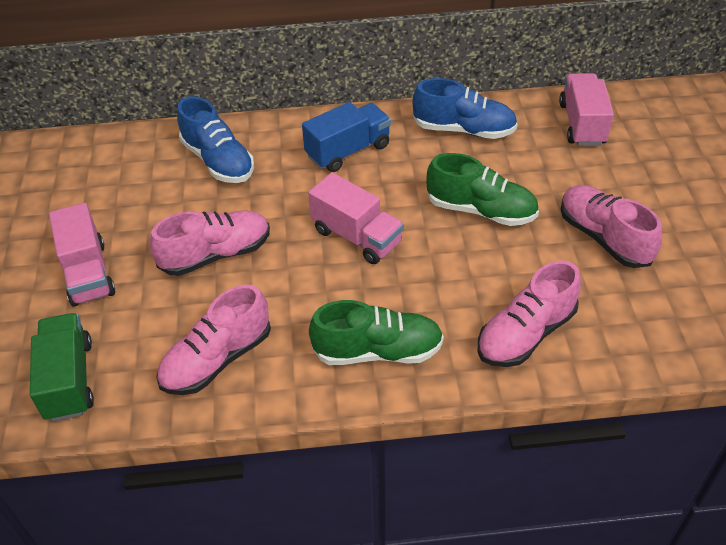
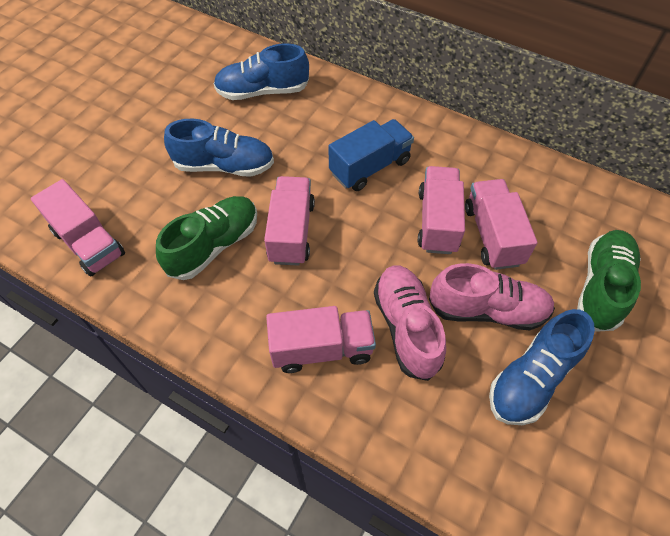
blue shoe: [177,96,254,183] [413,78,518,139] = 2 -> [164,119,274,177] [213,43,309,100] [489,309,595,425] = 3
green truck: [30,313,94,422] = 1 -> none = 0
pink shoe: [150,210,270,276] [156,285,271,395] [478,260,581,367] [561,185,662,268] = 4 -> [374,265,446,381] [429,263,555,331] = 2
pink truck: [49,203,115,307] [308,173,404,264] [559,73,614,146] = 3 -> [31,179,125,277] [264,176,315,266] [266,306,376,373] [418,166,465,254] [465,179,538,270] = 5

